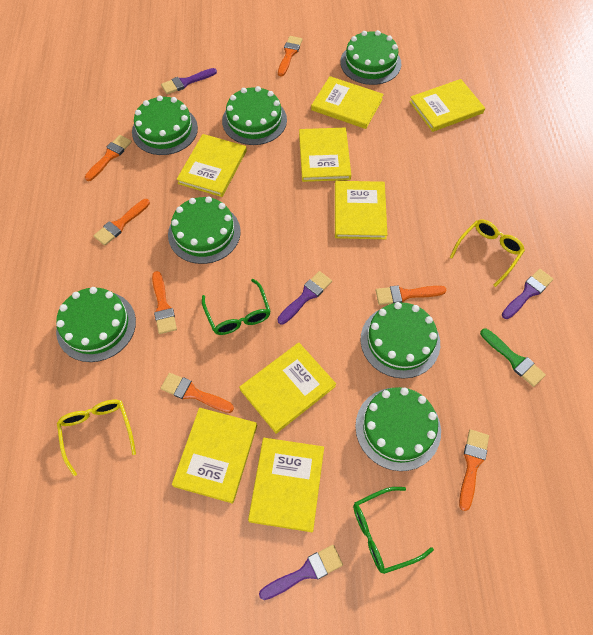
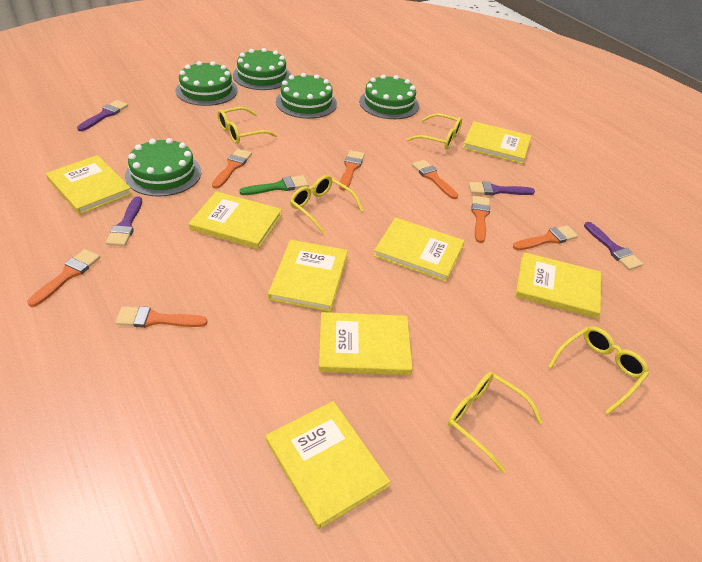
green cake: [56,287,136,362] [132,95,198,155] [168,196,241,264] [222,86,287,145] [340,30,401,85] [355,387,441,471] [361,302,440,379] = 7 -> [125,138,201,197] [175,61,238,106] [233,48,291,90] [276,73,337,119] [359,74,419,119] = 5
green glasses: [202,279,271,335] [353,487,434,574] = 2 -> none = 0
yellow glasses: [57,400,136,476] [450,220,525,287] = 2 -> [217,107,277,144] [290,175,363,235] [407,113,462,150] [448,372,543,473] [548,326,649,414] = 5

